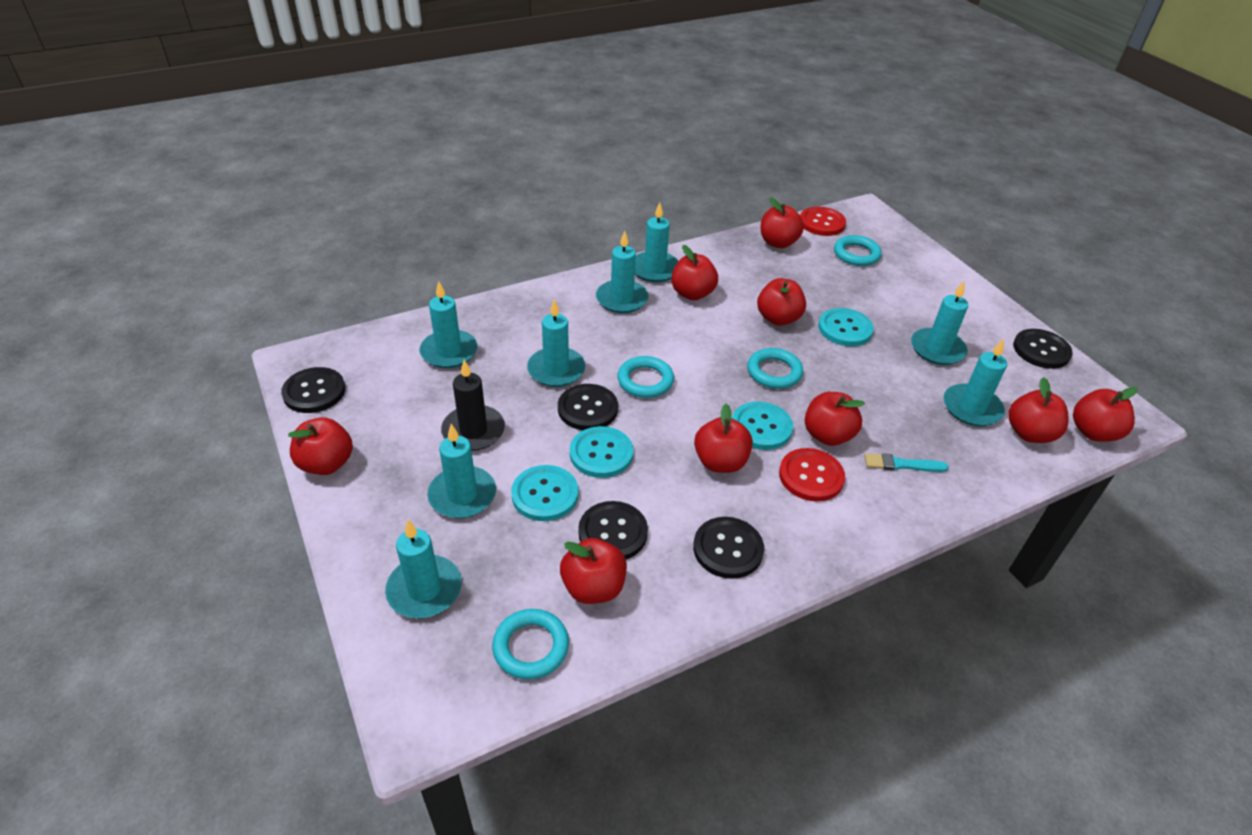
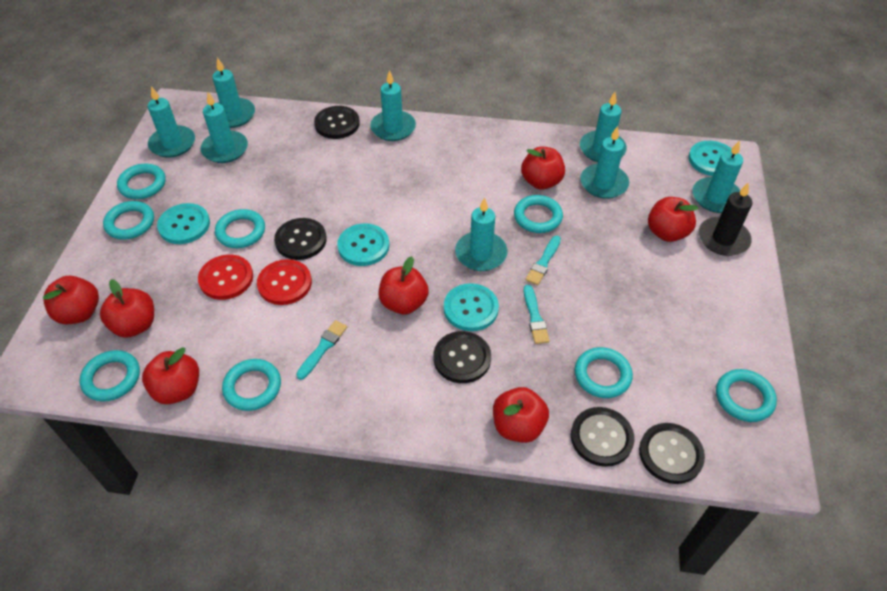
red apple: [288,417,353,475] [560,538,627,604] [671,245,718,300] [694,404,753,473] [757,278,806,326] [761,197,804,248] [805,392,865,446] [1008,377,1068,443] [1073,387,1138,442] = 9 -> [43,276,99,324] [100,279,154,338] [142,347,199,404] [378,256,429,314] [493,387,549,443] [521,147,565,190] [648,197,699,242] = 7
turquoise brush: [864,453,949,472] = 1 -> [296,320,347,380] [524,285,550,344] [525,236,561,285] = 3
turquoise ring: [492,609,569,680] [617,356,674,398] [747,348,803,389] [834,235,882,266] = 4 -> [80,350,140,402] [103,201,154,240] [117,164,166,199] [215,209,265,248] [222,359,281,411] [514,195,563,233] [575,347,633,398] [716,369,777,422] = 8

